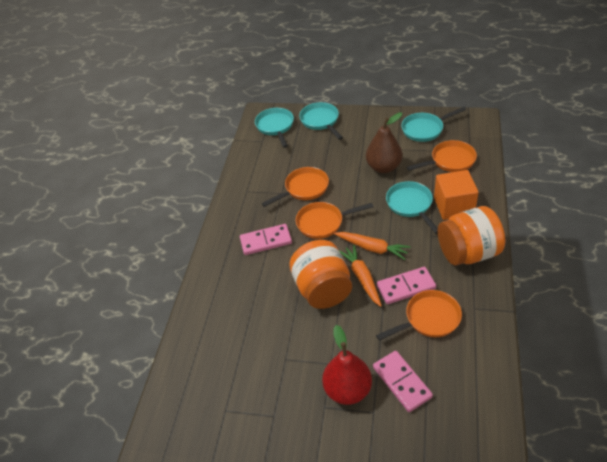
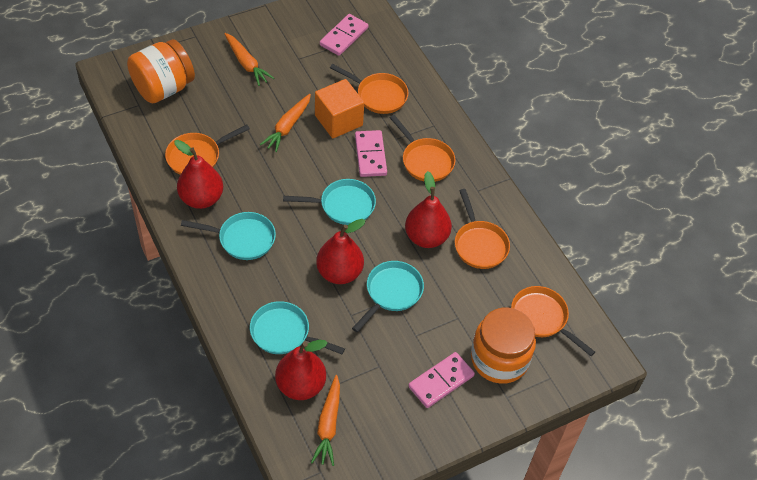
brown pear: [366,112,403,173] = 1 -> none = 0
orange carrot: [334,232,410,260] [339,245,382,307] = 2 -> [224,33,274,86] [260,94,311,152] [311,375,340,466] = 3
orange pan: [262,167,329,207] [295,202,373,239] [376,290,462,341] [407,140,477,172] = 4 -> [165,124,250,175] [330,64,409,114] [390,115,455,182] [455,189,510,269] [511,286,595,356] = 5
red pear: [322,325,372,405] = 1 -> [174,140,223,209] [275,340,327,400] [316,219,366,284] [405,171,452,248] = 4

